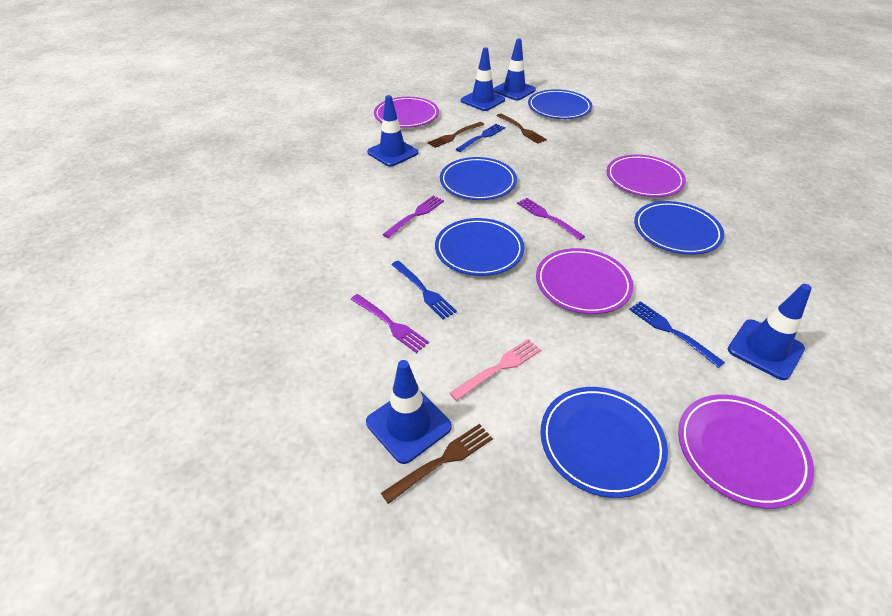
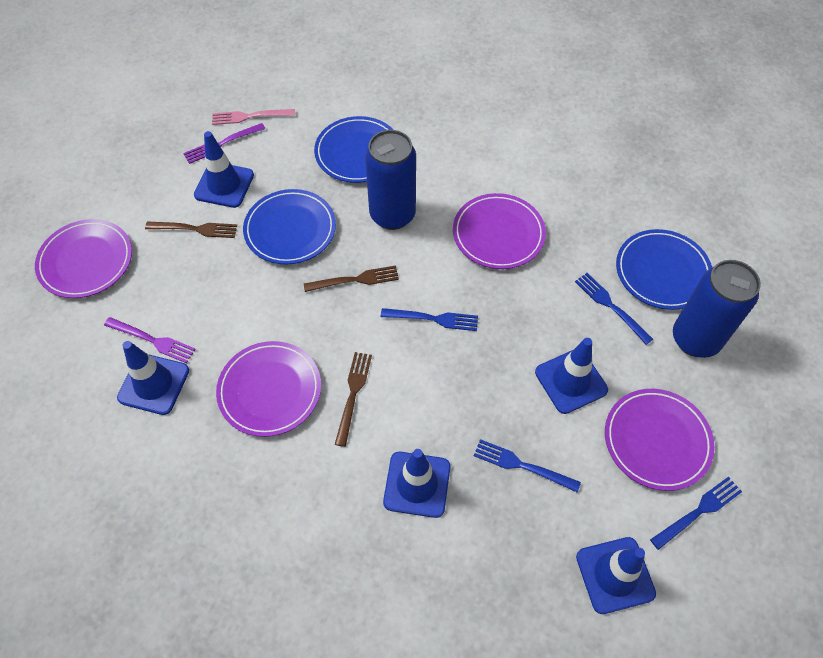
blue can: none = 0 -> [365,130,416,230] [673,260,761,358] = 2
blue fork: [391,261,457,319] [456,124,505,152] [629,301,725,368] = 3 -> [381,308,478,331] [474,439,581,492] [575,273,653,345] [650,476,742,550] = 4
blue plate: [435,218,524,276] [440,157,517,200] [528,89,592,119] [540,387,668,498] [634,201,724,255] = 5 -> [243,189,336,264] [314,116,393,183] [616,229,712,310] = 3
purple fork: [351,294,429,353] [382,196,444,238] [517,198,585,240] = 3 -> [104,317,196,363] [183,123,265,164] = 2

